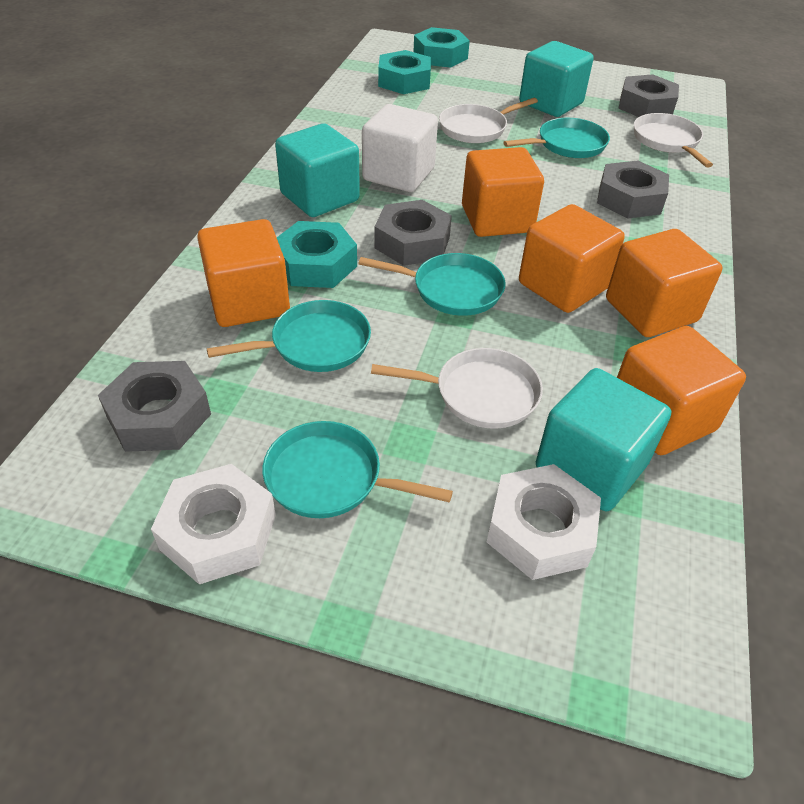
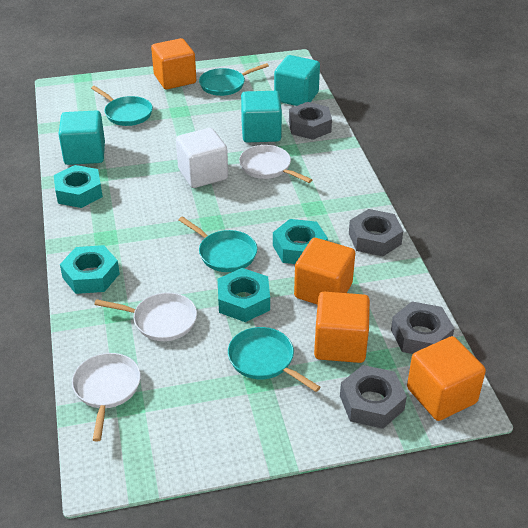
orange cube: [197,219,290,327] [462,147,544,237] [519,204,625,313] [606,229,723,337] [617,326,746,455] = 5 -> [151,38,196,89] [294,238,355,305] [314,292,370,363] [407,336,486,421] = 4
turquoise nut: [277,221,357,288] [378,50,431,94] [413,27,470,67] = 3 -> [54,165,103,208] [60,245,120,294] [218,268,270,322] [273,219,328,264] = 4
white nut: [151,464,276,584] [487,464,601,580] = 2 -> none = 0

